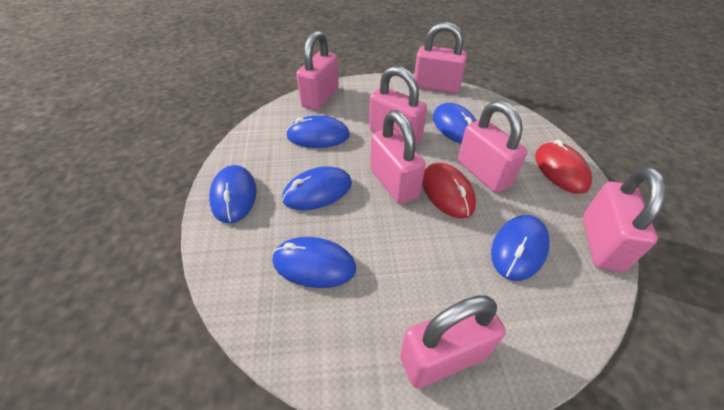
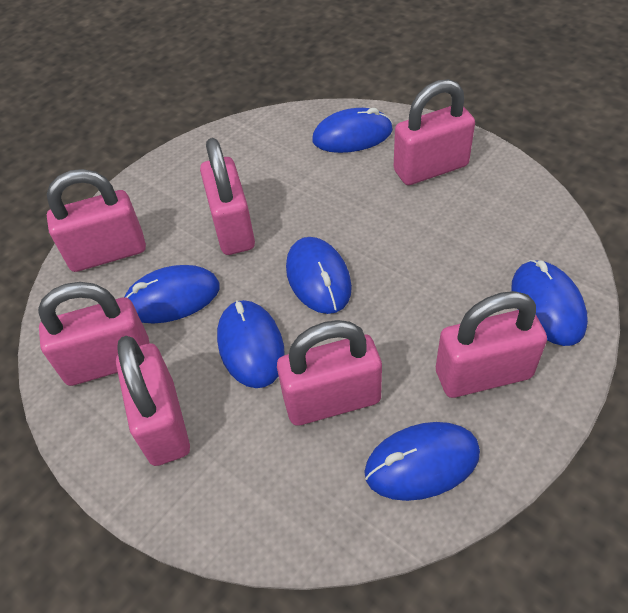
red mouse: [422,162,476,218] [535,140,592,194] = 2 -> none = 0

